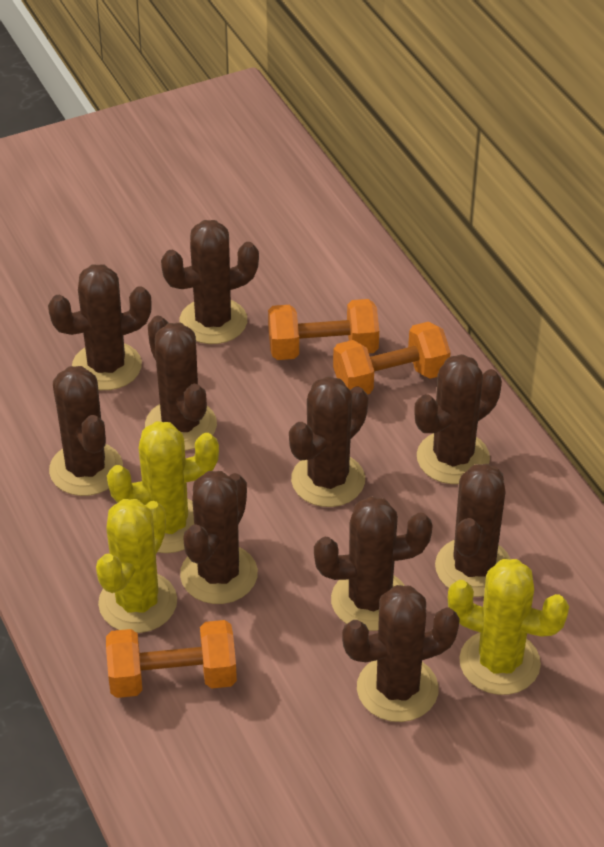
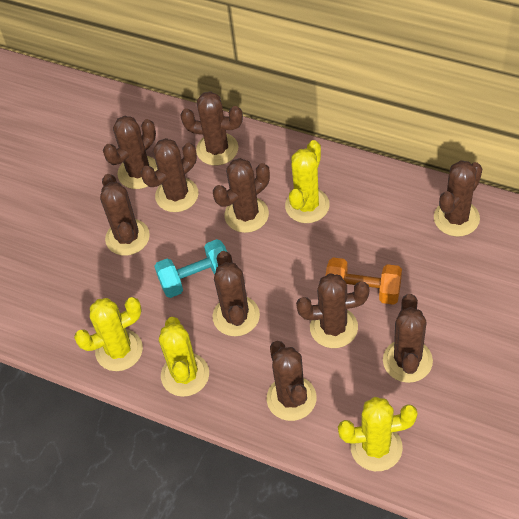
orange dumbbell: [106,620,237,698] [268,299,379,360] [333,322,451,394] = 3 -> [325,258,402,305] = 1
turquoise dumbbell: none = 0 -> [154,239,227,298] = 1
yellow cactus: [96,499,177,633] [107,421,219,553] [448,559,569,695] = 3 -> [74,297,143,371] [159,317,209,397] [285,140,330,223] [338,397,417,471] = 4

